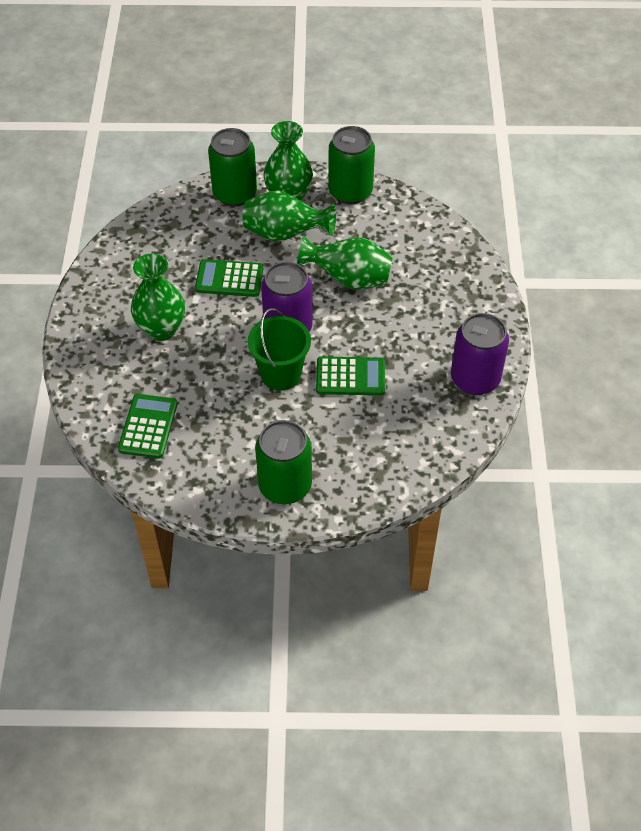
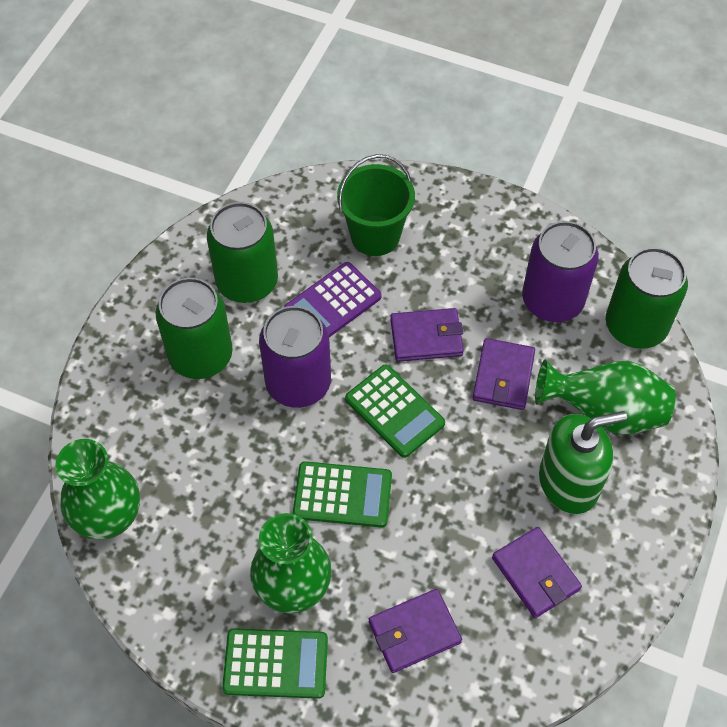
green soap dispenser: none = 0 -> [539,411,627,514] = 1
green vase: [131,253,185,341] [242,191,336,242] [263,121,313,201] [297,235,393,290] = 4 -> [55,439,140,540] [250,513,332,614] [535,359,676,434] = 3
purple calculator: none = 0 -> [284,262,381,337] = 1
purple wallet: none = 0 -> [369,589,462,673] [390,308,464,362] [473,338,535,410] [492,527,582,618] = 4

